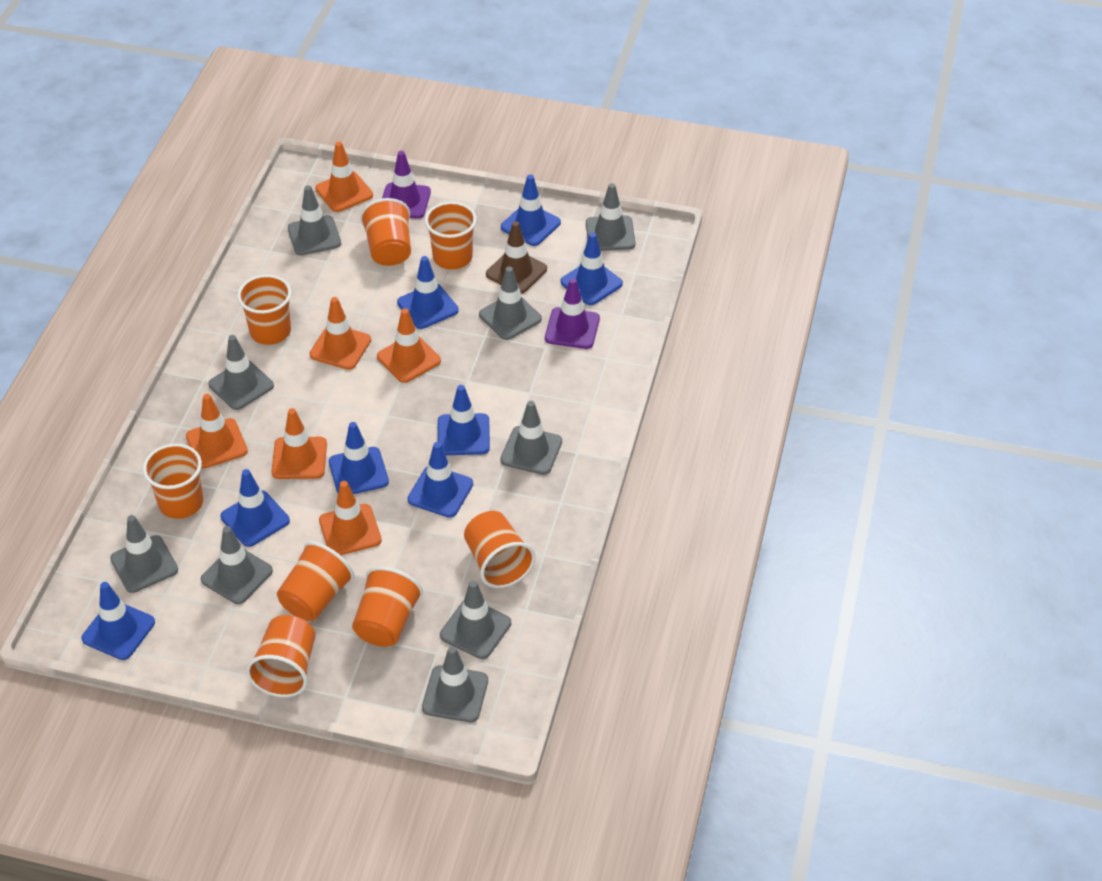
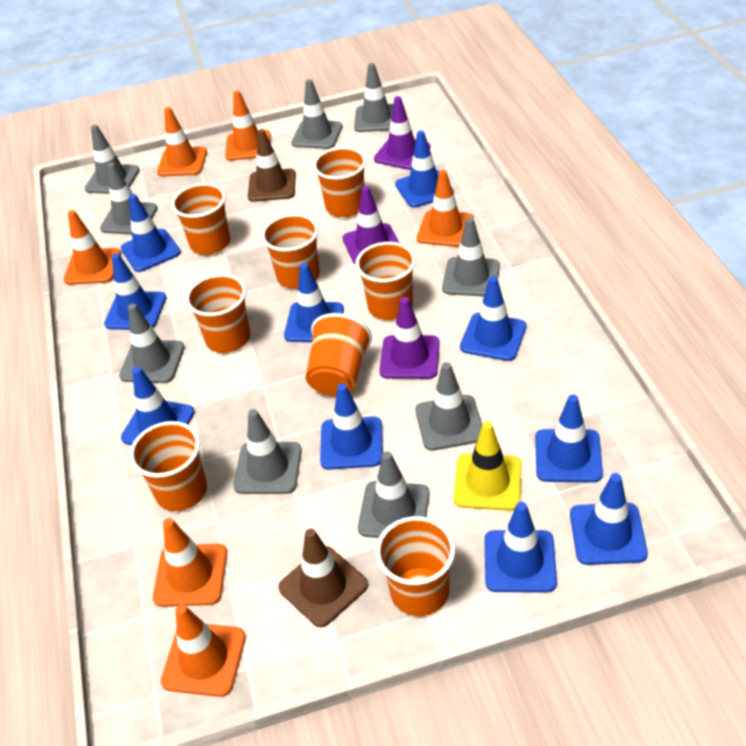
blue traffic cone: [82,582,155,660] [221,469,290,547] [329,422,389,494] [397,256,459,329] [408,442,473,518] [438,385,490,455] [501,175,561,246] [560,232,623,305] = 8 -> [104,253,166,330] [121,194,181,272] [121,367,195,445] [284,263,344,342] [320,383,383,470] [395,131,454,208] [460,276,526,361] [484,502,557,592] [535,395,603,483] [570,473,648,565] = 10
brown traffic cone: [486,221,547,294] = 1 -> [248,129,296,202] [278,528,368,627] = 2
purple traffic cone: [382,151,431,219] [545,278,600,349] = 2 -> [343,186,399,264] [374,96,431,170] [379,297,440,379] = 3
yellow traffic cone: none = 0 -> [454,422,522,511] = 1

